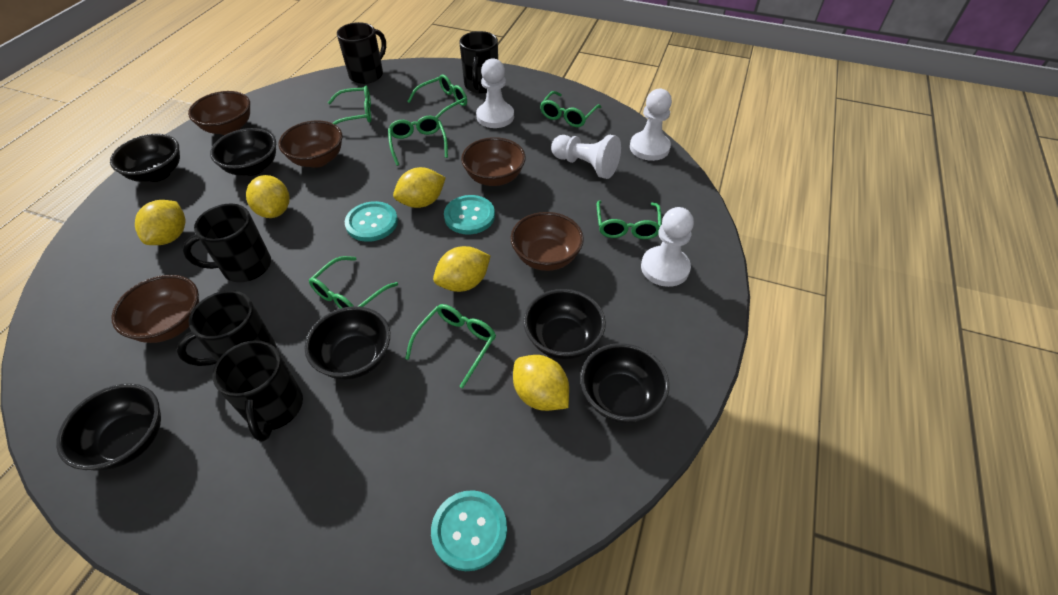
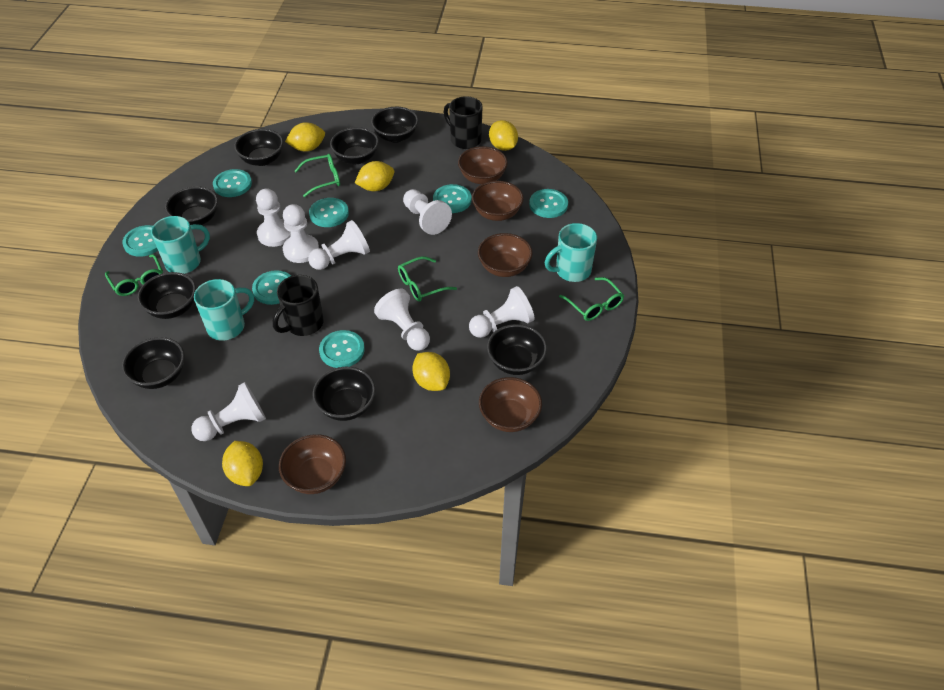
black bowl: [56,383,161,470] [110,134,180,182] [210,128,276,176] [304,306,390,380] [523,289,606,359] [580,343,669,423] = 6 -> [122,337,185,389] [137,272,196,319] [165,186,218,225] [234,129,283,166] [312,367,376,421] [330,127,379,164] [371,107,418,143] [487,324,547,375] = 8
black mug: [177,290,276,366] [183,204,271,282] [212,340,303,442] [337,22,386,84] [459,31,498,94] = 5 -> [273,275,324,336] [444,96,482,149] = 2
green glasses: [309,256,398,309] [328,86,371,125] [388,116,448,166] [405,304,496,388] [407,74,467,118] [540,91,601,127] [597,200,662,239] = 7 -> [105,254,163,296] [295,154,340,197] [398,257,457,301] [559,277,624,321] = 4
turquoise button: [345,201,398,242] [431,490,507,571] [444,195,495,234] = 3 -> [122,225,158,257] [213,169,252,197] [252,270,291,305] [309,198,349,227] [319,330,365,368] [433,184,471,213] [529,189,568,218] = 7
turquoise mug: none = 0 -> [151,216,210,274] [194,279,254,341] [544,223,597,282] = 3
white pawn: [476,58,514,128] [551,135,621,179] [630,89,672,161] [641,207,694,287] = 4 -> [191,382,266,441] [256,188,290,247] [283,204,319,263] [308,220,370,270] [374,289,430,351] [403,189,452,235] [469,286,535,338] = 7

